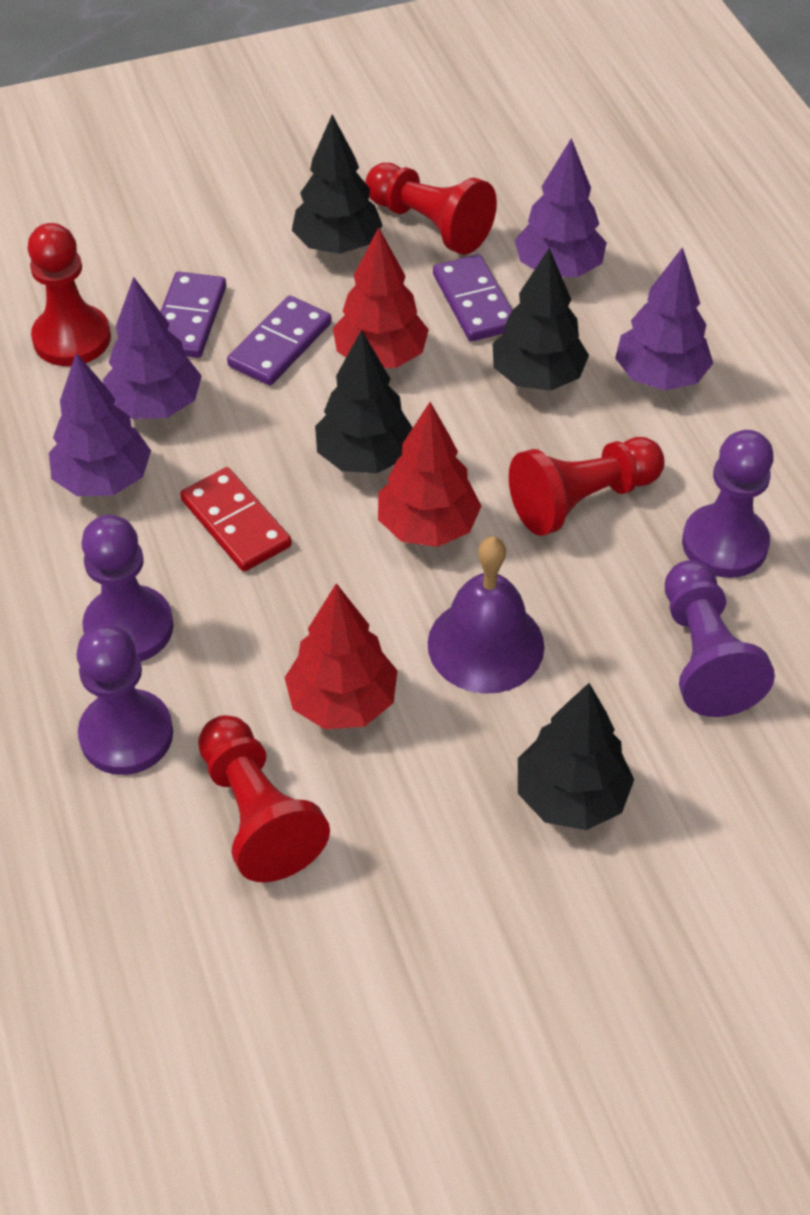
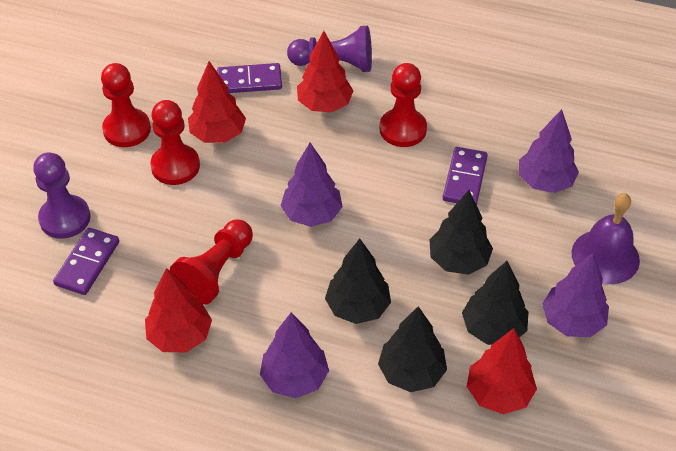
purple pawn: [76,624,173,775] [81,515,174,662] [665,560,775,717] [682,430,774,578] = 4 -> [33,152,91,239] [287,26,372,72] = 2
red domino: [180,467,292,572] = 1 -> none = 0
red tree: [285,583,398,729] [333,227,429,368] [378,402,481,547] = 3 -> [145,268,212,352] [188,61,246,143] [297,31,354,112] [467,328,537,414] = 4

